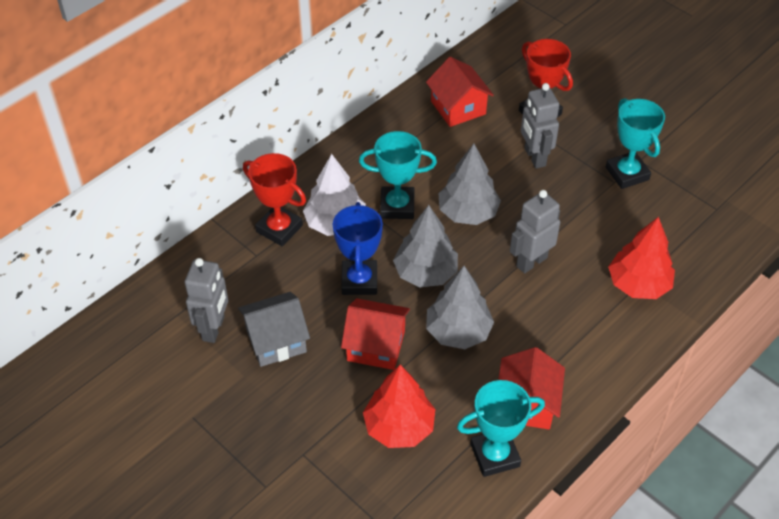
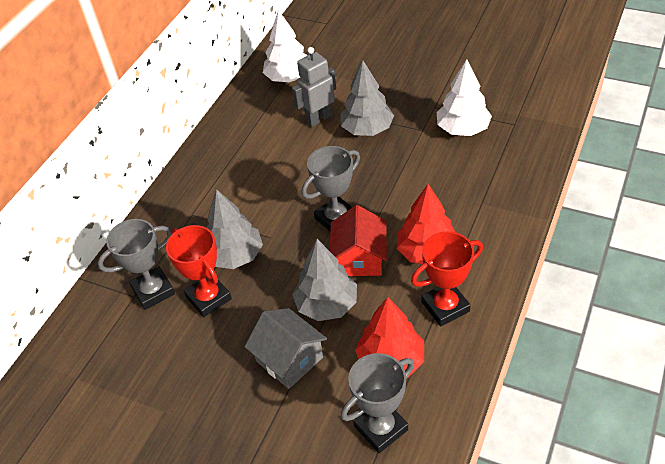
blue trophy: [333,202,383,295] = 1 -> none = 0
grey robot: [185,258,228,343] [510,190,560,273] [521,83,559,169] = 3 -> [292,47,336,127] = 1
grey trophy: none = 0 -> [97,219,175,310] [302,146,360,231] [341,353,414,453] = 3
red house: [341,298,410,370] [426,57,494,127] [498,347,565,429] = 3 -> [329,205,387,276] = 1
turquoise trophy: [359,131,437,219] [457,380,545,477] [606,98,665,189] = 3 -> none = 0
white tree: [303,154,366,236] = 1 -> [263,10,308,82] [437,59,492,136] = 2

